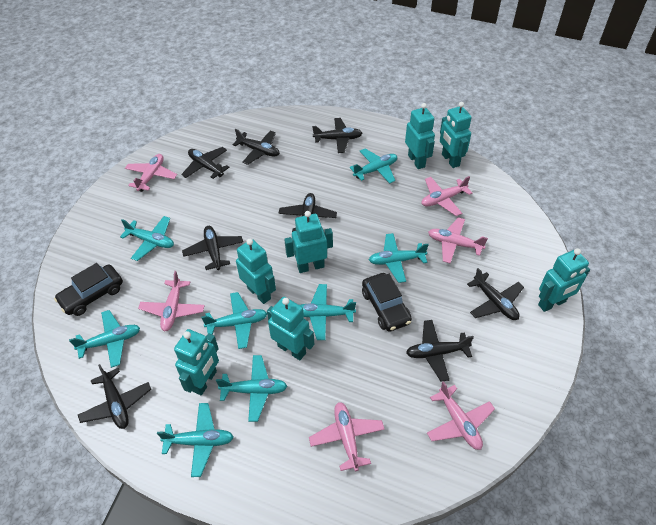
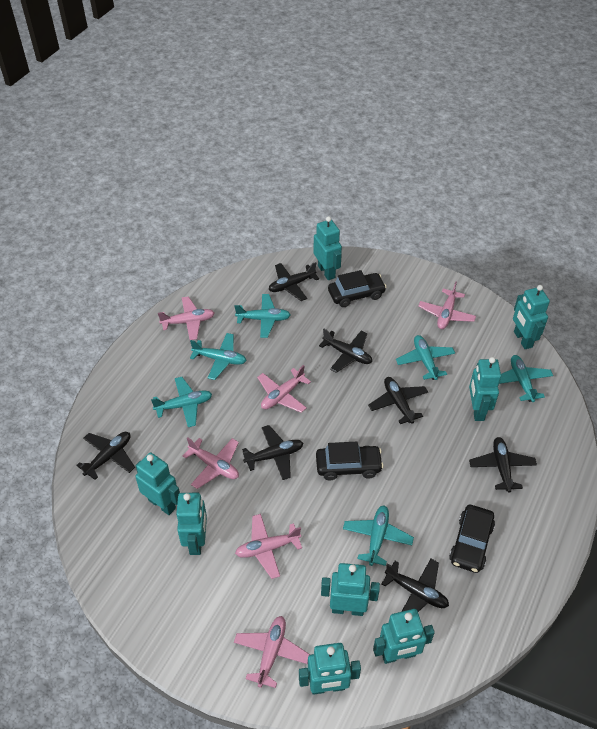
black car: [54,263,123,316] [362,273,412,332] = 2 -> [316,442,384,480] [328,270,386,307] [449,505,495,573] = 3
black plane: [78,364,151,429] [181,147,230,179] [182,226,243,270] [233,129,280,165] [278,193,337,232] [312,118,362,153] [406,320,474,382] [467,268,524,320] = 8 -> [76,432,135,480] [242,425,303,480] [269,262,319,301] [319,329,372,373] [368,377,428,424] [381,559,449,612] [469,437,537,493] = 7
turquoise plane: [69,310,140,368] [120,216,174,261] [157,403,234,477] [201,292,267,349] [216,355,287,422] [300,284,356,340] [350,149,397,184] [369,233,429,283] = 8 -> [151,377,212,427] [190,333,247,380] [235,294,291,338] [343,506,414,566] [396,335,455,380] [499,355,553,402] = 6
turquoise robot: [174,329,219,395] [236,239,276,304] [267,297,314,360] [284,211,333,273] [405,103,435,169] [440,102,472,168] [538,248,590,312] = 7 -> [135,453,180,515] [176,492,207,555] [299,643,361,695] [313,216,342,280] [321,563,380,616] [373,609,435,664] [469,357,501,421] [513,285,550,349] = 8

